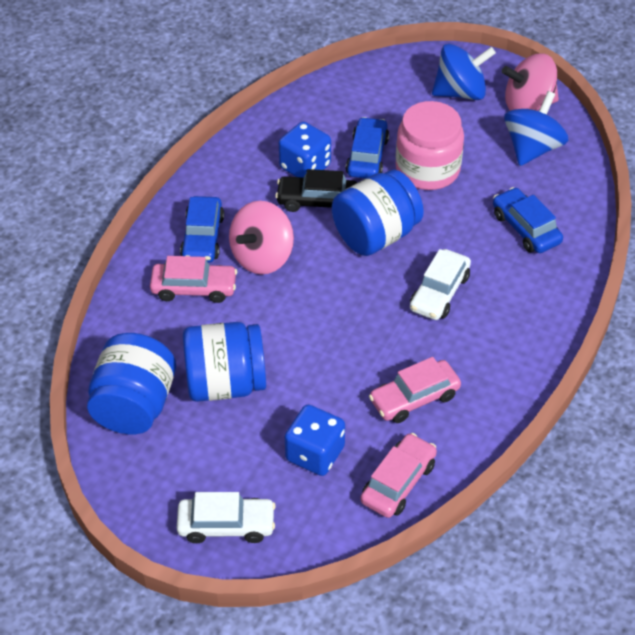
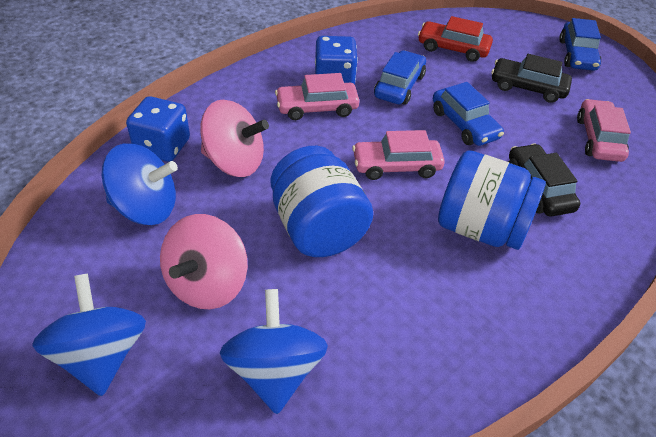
black car: [275,169,357,212] = 1 -> [491,54,572,103] [509,144,580,216] = 2
blue jar: [87,333,176,434] [183,322,266,402] [332,170,424,256] = 3 -> [271,146,373,257] [438,150,546,250] = 2
blue spinning top: [432,44,496,100] [504,91,568,166] = 2 -> [32,273,146,396] [102,144,178,225] [220,289,328,414] = 3
pink jar: [396,101,464,190] = 1 -> none = 0
red car: none = 0 -> [418,16,493,62] = 1
white car: [177,492,276,543] [410,249,471,320] = 2 -> none = 0

